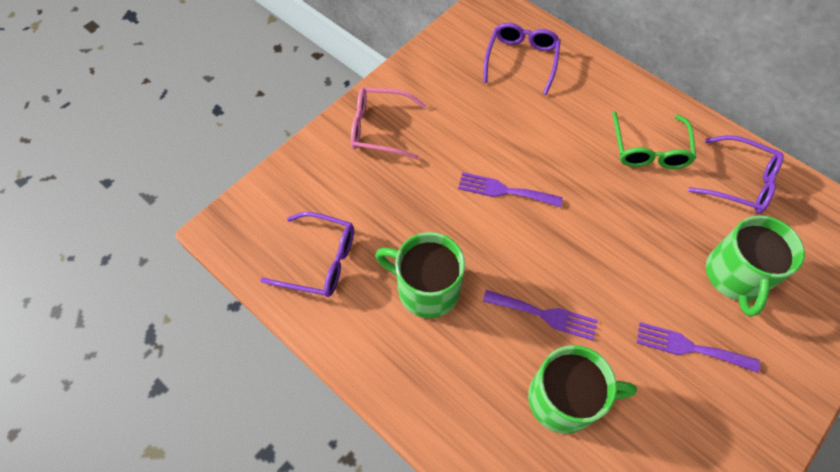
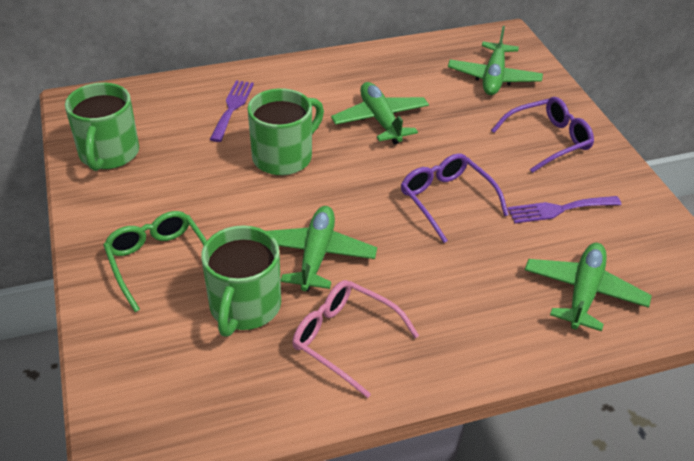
green plane: none = 0 -> [267,206,377,292] [331,82,429,145] [448,26,543,95] [525,243,652,331] = 4
purple fork: [458,172,563,207] [483,290,598,341] [637,322,760,373] = 3 -> [210,81,254,142] [507,196,621,223] = 2
purple glasses: [260,212,354,297] [483,23,561,95] [688,135,784,213] = 3 -> [401,153,509,243] [491,97,594,173] = 2

